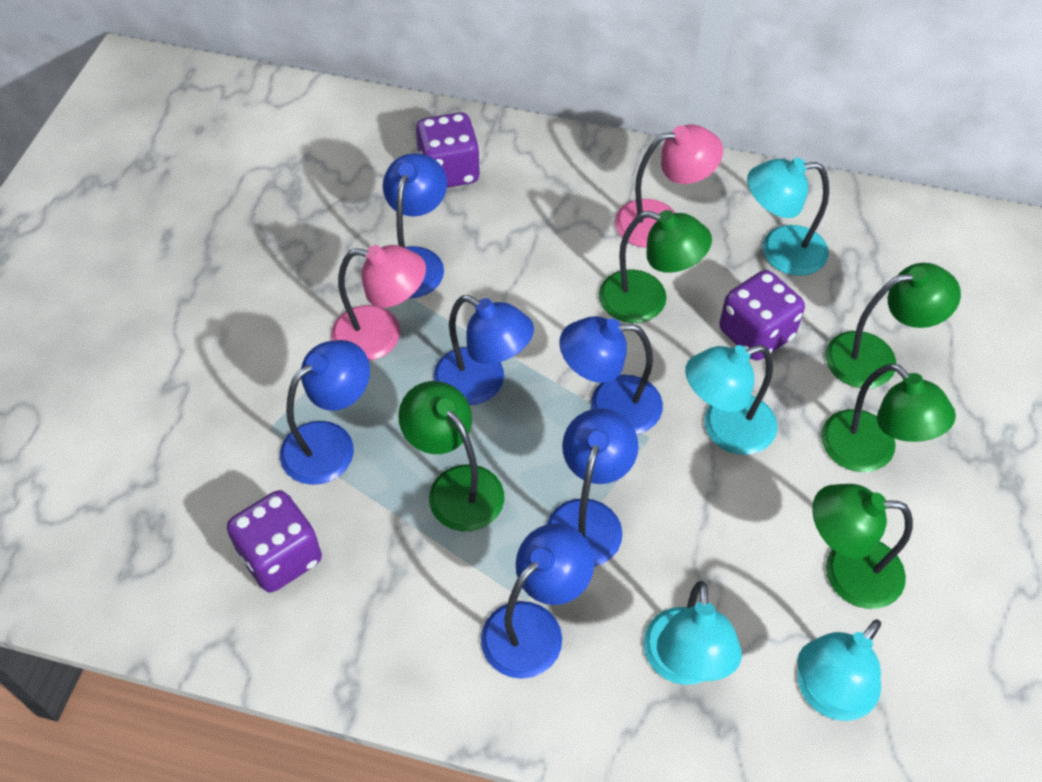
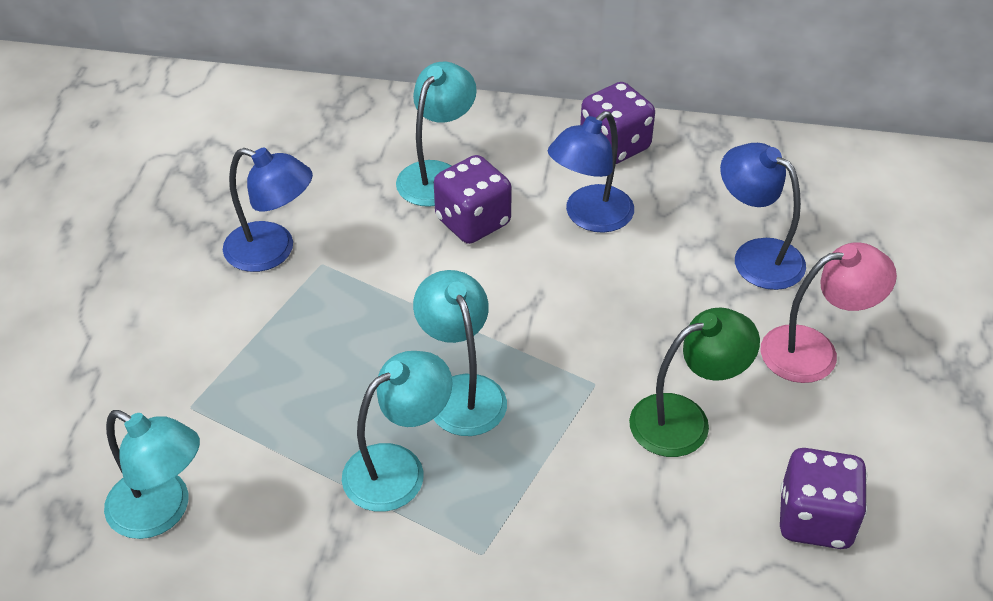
blue lamp: [280,340,370,485] [383,153,447,299] [433,295,534,405] [481,523,594,679] [546,408,639,567] [559,316,663,434] = 6 -> [223,148,313,272] [548,111,634,233] [720,143,806,290] = 3
green lamp: [398,381,504,531] [599,210,712,323] [812,484,913,609] [821,363,956,472] [826,263,961,388] = 5 -> [629,307,760,457] = 1
pink lamp: [331,245,426,361] [615,124,723,248] = 2 -> [760,242,897,383] = 1

